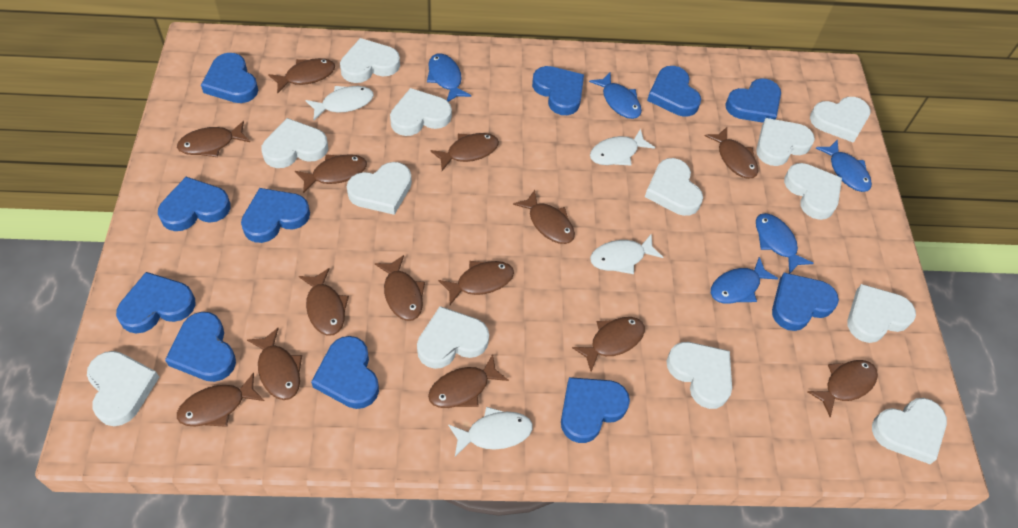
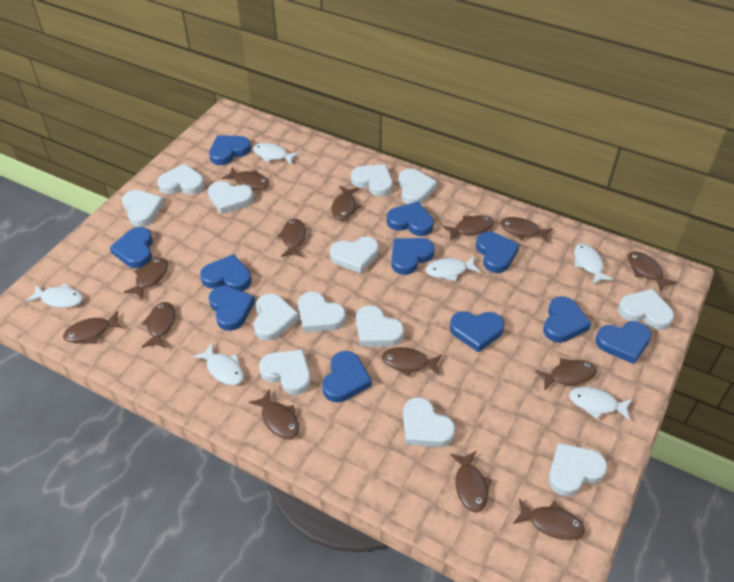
blue fish: [427,53,471,102] [589,72,642,119] [711,257,779,304] [756,213,813,274] [816,139,872,192] = 5 -> none = 0
white fish: [305,86,374,120] [448,407,533,457] [590,129,655,166] [590,234,663,274] = 4 -> [26,283,83,308] [193,343,244,385] [253,143,300,164] [426,256,481,281] [569,387,632,420] [574,244,614,285] = 6

